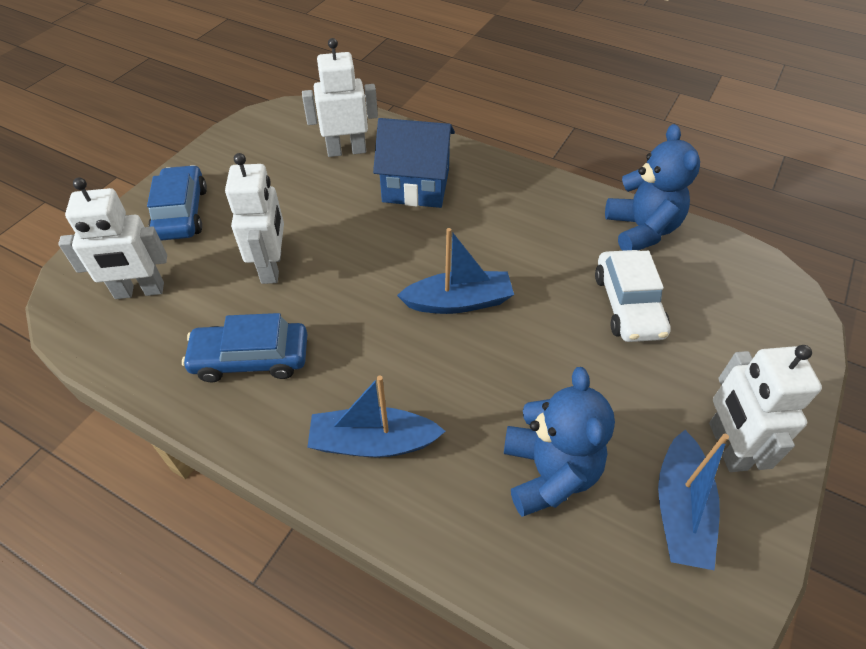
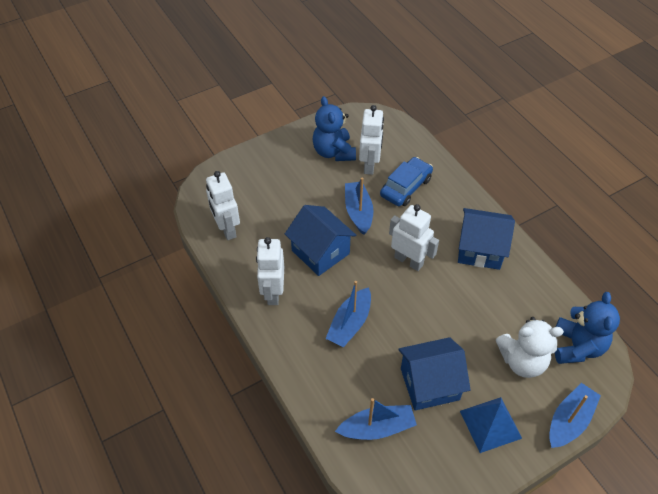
blue boat: [307,376,446,458] [397,228,514,314] [658,430,729,571] = 3 -> [325,281,371,347] [335,398,417,440] [345,177,373,235] [549,383,601,448] = 4
blue car: [147,165,207,241] [182,313,307,382] = 2 -> [380,157,433,206] = 1
blue house: [373,118,455,208] = 1 -> [285,205,356,276] [398,337,471,411] [458,208,515,270] = 3
blue pyramid: none = 0 -> [460,397,522,453] = 1
white car: [595,250,671,342] = 1 -> none = 0
white teddy bear: none = 0 -> [496,317,564,378] = 1

